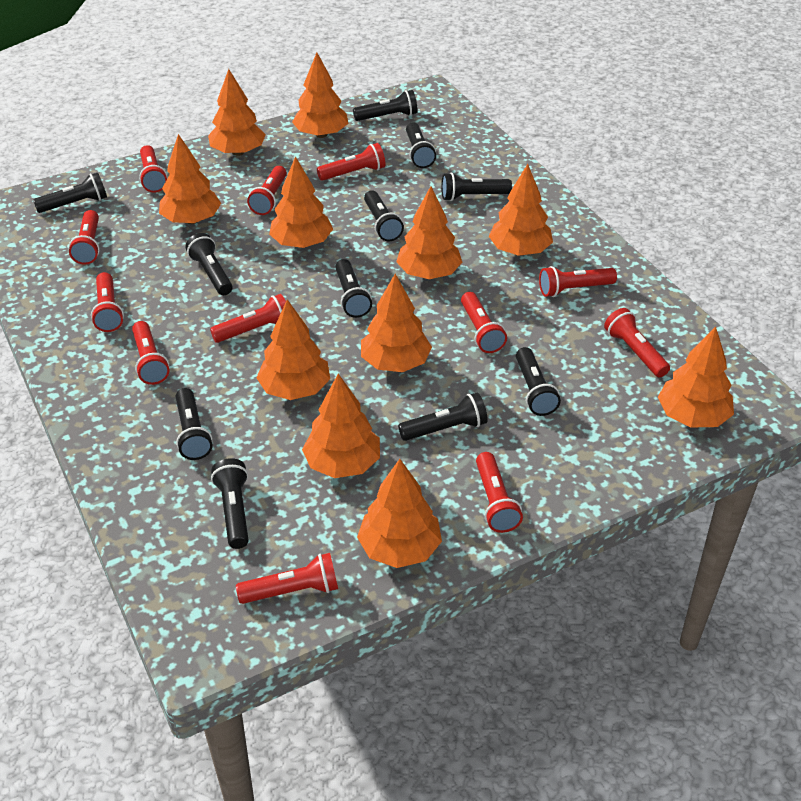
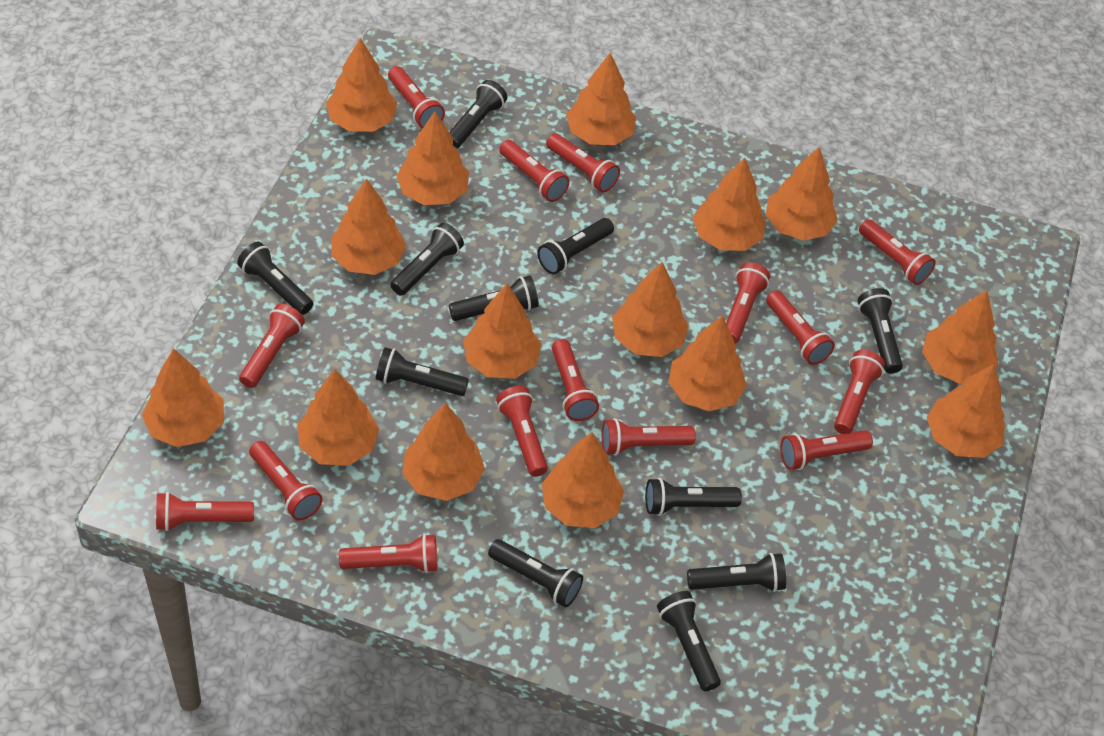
orange tree: [159,134,221,224] [208,69,266,156] [256,299,330,400] [269,156,333,248] [292,52,348,138] [302,374,380,478] [357,459,442,568] [361,274,432,372] [396,186,462,279] [489,164,553,256] [658,326,734,427] = 11 -> [142,348,224,447] [297,369,379,466] [326,38,397,132] [331,179,406,275] [396,111,469,205] [402,403,485,501] [463,283,541,379] [542,432,624,528] [566,53,636,145] [612,262,689,357] [668,315,747,411] [693,158,765,251] [766,147,838,241] [922,290,999,384] [927,364,1005,458] = 15
red flashlight: [69,210,100,265] [91,272,124,332] [132,321,169,385] [139,145,167,193] [210,294,286,343] [236,553,338,604] [247,166,287,215] [317,143,386,181] [461,292,507,353] [476,452,523,533] [539,266,617,297] [604,308,670,377] = 12 -> [156,492,254,531] [239,304,305,388] [249,441,323,521] [339,534,437,573] [388,66,445,129] [496,386,548,477] [499,140,569,202] [546,133,620,192] [552,339,599,421] [602,418,696,456] [726,262,770,344] [766,290,835,365] [780,430,873,470] [834,350,885,434] [859,219,936,285] = 15

